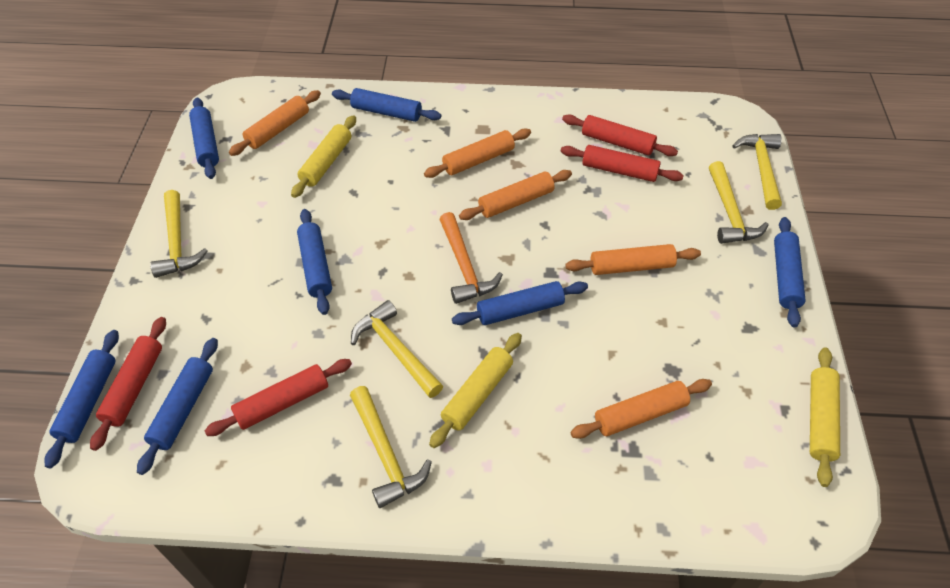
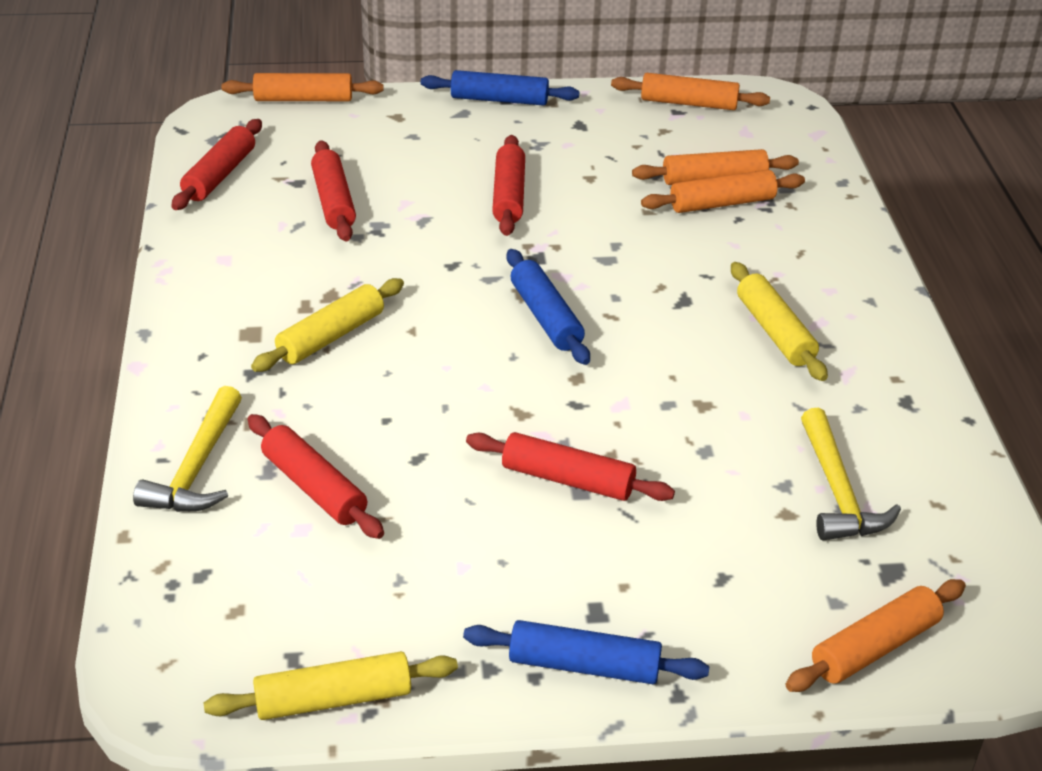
blue rolling pin: [44,330,119,468] [137,338,218,475] [189,97,219,179] [297,209,332,315] [332,88,441,122] [452,281,588,325] [774,217,806,327] = 7 -> [421,70,579,106] [463,620,709,684] [507,249,590,365] = 3
orange hammer: [439,212,503,304] = 1 -> none = 0
red rolling pin: [90,317,166,451] [205,359,352,436] [561,145,684,182] [562,114,678,156] = 4 -> [171,119,262,210] [248,414,384,539] [311,140,356,241] [466,432,675,501] [492,135,525,236] = 5
yellow hammer: [150,190,208,278] [350,386,432,508] [351,300,443,398] [709,161,768,244] [732,134,782,210] = 5 -> [133,386,242,512] [801,408,901,541] = 2

